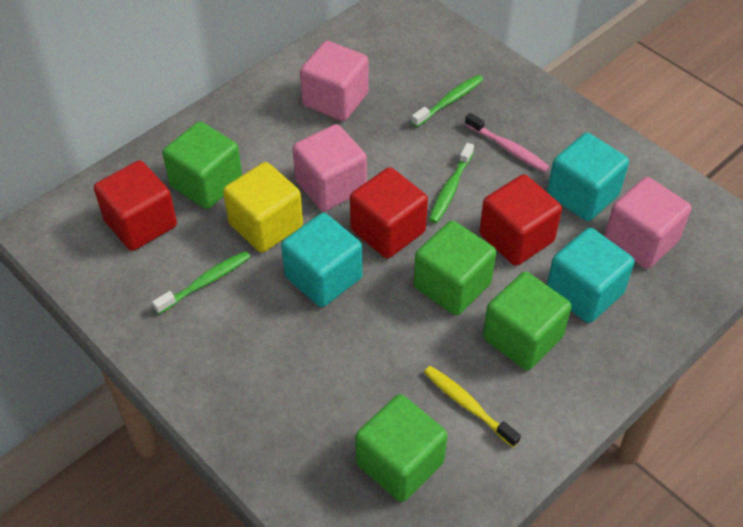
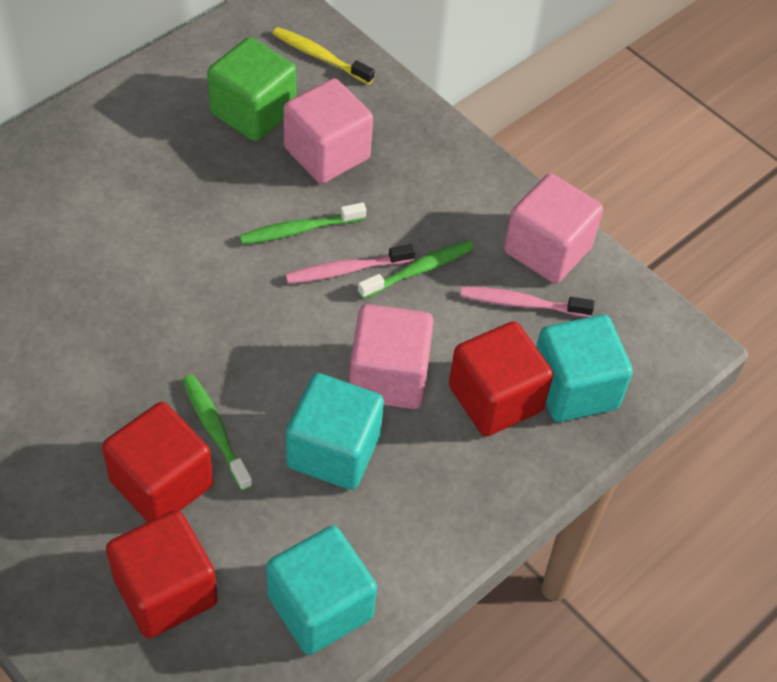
green cube: [162,122,242,209] [355,394,447,502] [414,221,496,316] [483,272,571,370] = 4 -> [207,37,296,141] = 1
pink toothbrush: [465,113,549,172] = 1 -> [285,244,415,284] [461,287,595,317] = 2
yellow cube: [223,162,303,253] = 1 -> none = 0

